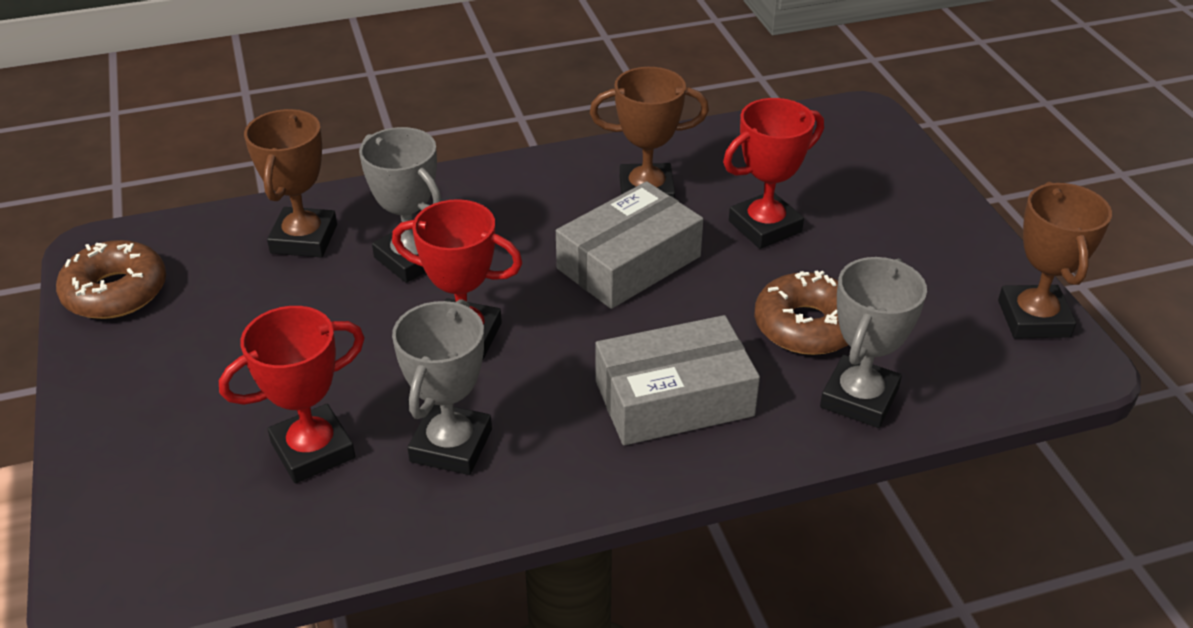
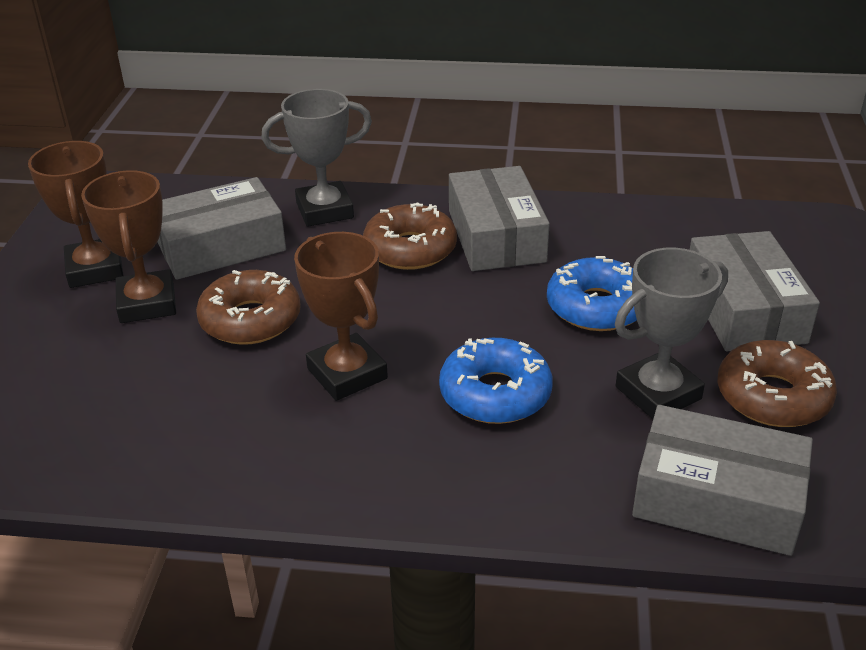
blue donut: none = 0 -> [439,338,553,424] [547,256,637,331] = 2
brown donut: [56,240,166,319] [755,270,848,355] = 2 -> [196,270,301,345] [363,203,457,270] [717,340,837,427] = 3
grey box: [556,181,703,309] [596,315,760,445] = 2 -> [158,177,286,280] [449,166,550,271] [632,405,813,556] [690,231,820,351] = 4
grey trophy: [359,127,442,283] [392,299,492,475] [820,257,927,428] = 3 -> [261,89,372,227] [615,248,728,419] = 2
red trophy: [219,306,365,483] [392,199,522,361] [723,98,824,249] = 3 -> none = 0

